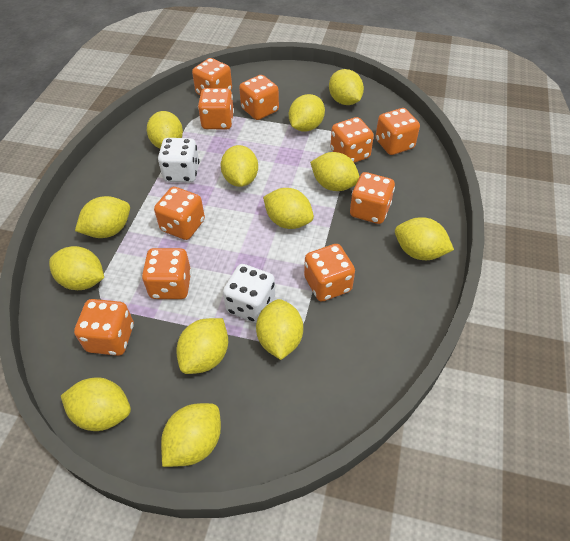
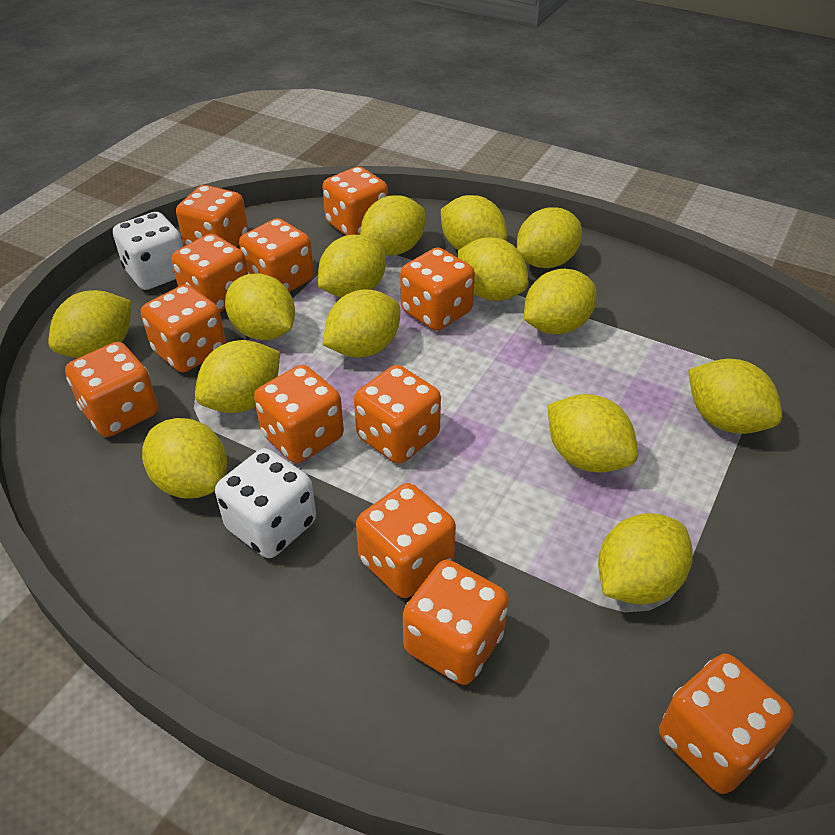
orange dice: [74,299,134,356] [142,248,191,299] [154,187,205,240] [192,58,232,95] [198,88,234,130] [239,75,279,120] [304,244,355,301] [330,117,374,163] [350,172,395,224] [376,108,420,155] = 10 -> [65,342,158,437] [141,284,226,373] [171,234,248,312] [176,185,248,247] [239,218,314,292] [254,365,344,463] [323,166,388,235] [354,365,441,464] [356,483,456,598] [400,247,475,331] [403,560,509,685] [659,653,794,794] = 12
yellow lemon: [49,246,104,290] [61,377,131,431] [75,196,130,238] [147,111,183,149] [161,403,221,467] [176,318,228,374] [221,145,258,187] [256,299,303,360] [263,188,314,229] [289,94,325,132] [310,152,360,191] [329,69,364,105] [395,217,454,260] = 13 -> [48,290,132,358] [142,418,227,499] [195,340,280,413] [225,273,295,340] [318,235,386,298] [323,289,400,358] [360,195,425,256] [441,195,507,250] [458,237,528,301] [517,207,582,268] [524,269,596,335] [548,394,638,473] [598,513,693,605] [688,359,782,434] = 14

